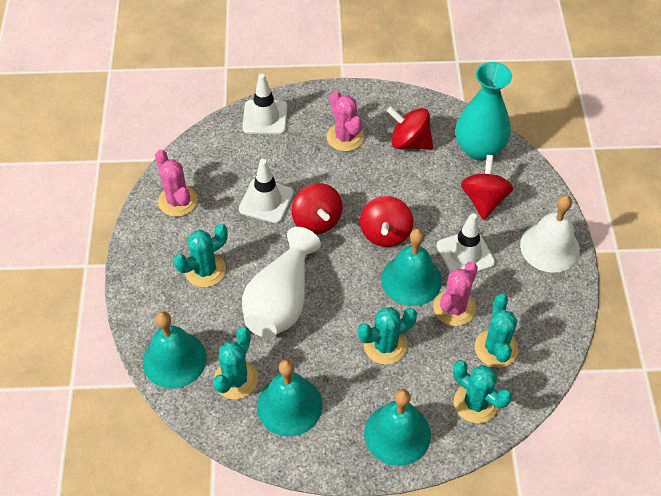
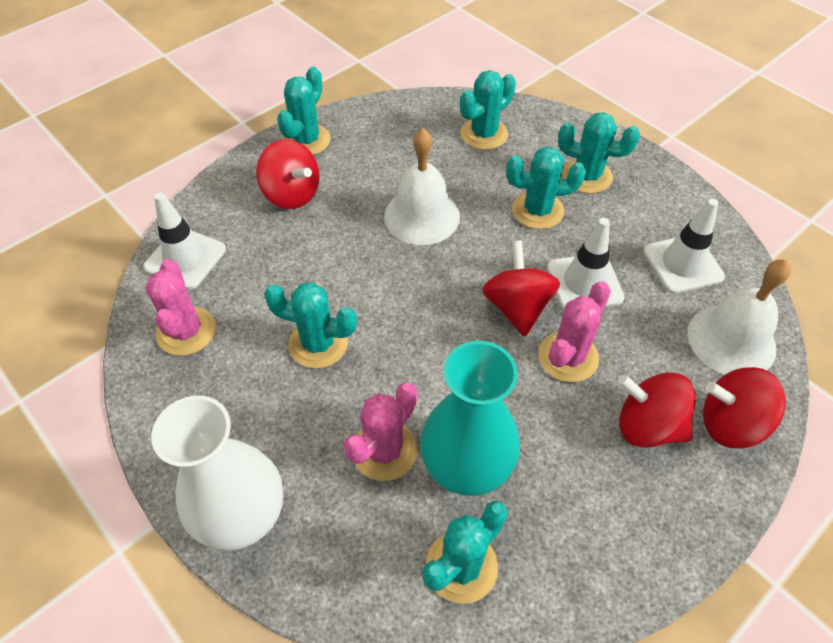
turquoise bell: [143,311,207,389] [257,359,322,436] [364,389,431,466] [381,229,442,306] = 4 -> none = 0
turquoise cactus: [173,224,228,287] [213,327,258,399] [358,307,417,365] [453,360,512,423] [475,294,518,368] = 5 -> [264,282,357,369] [277,66,331,155] [422,501,508,604] [460,70,516,150] [506,146,586,229] [558,112,640,194] = 6
white bell: [520,195,580,273] = 1 -> [384,128,460,245] [688,260,791,375] = 2

